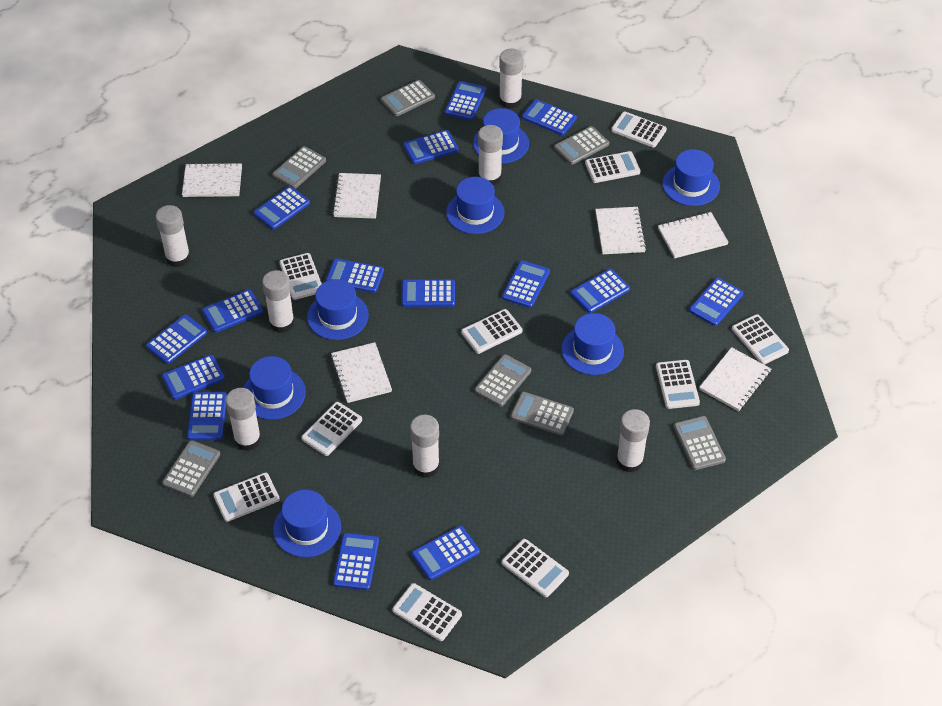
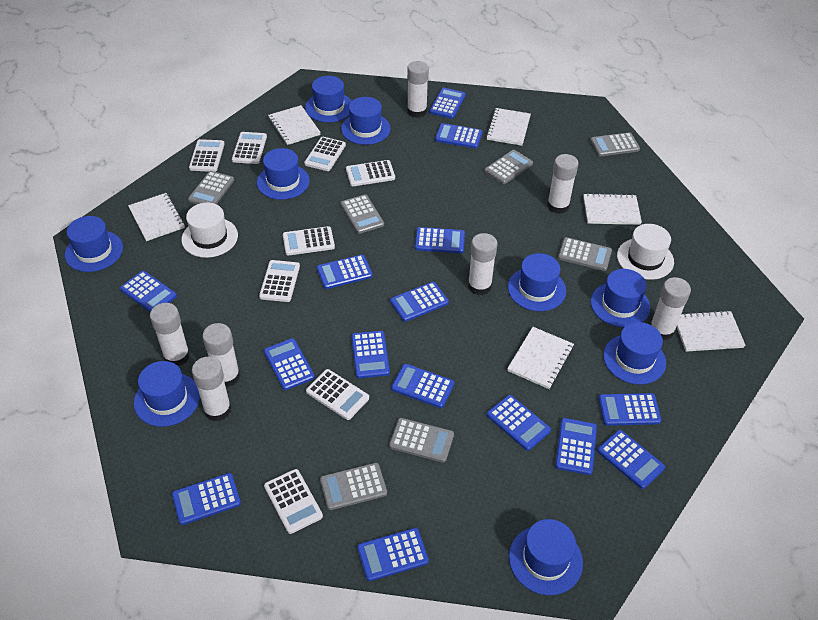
blue hat: [243,356,306,420] [273,490,341,558] [307,279,369,340] [446,177,505,234] [473,108,529,164] [561,313,624,375] [662,149,720,206] = 7 -> [65,216,123,272] [134,361,200,427] [257,148,310,200] [305,76,351,123] [341,97,391,145] [508,253,566,311] [509,519,583,595] [591,269,650,328] [603,322,666,385] = 9
white calculator: [213,473,280,522] [279,253,322,300] [301,402,362,456] [392,583,462,641] [461,309,522,354] [502,539,569,597] [585,151,641,183] [611,112,667,147] [656,360,700,409] [732,314,789,365] = 10 -> [189,139,225,172] [232,132,267,164] [259,260,300,302] [264,469,323,534] [283,226,335,255] [304,137,346,171] [306,369,369,420] [346,160,395,186] = 8
white hat: none = 0 -> [181,203,238,258] [617,224,674,280] = 2

